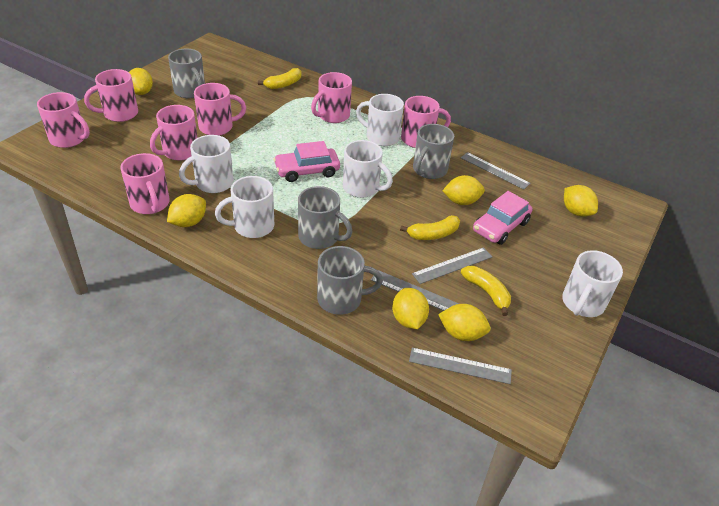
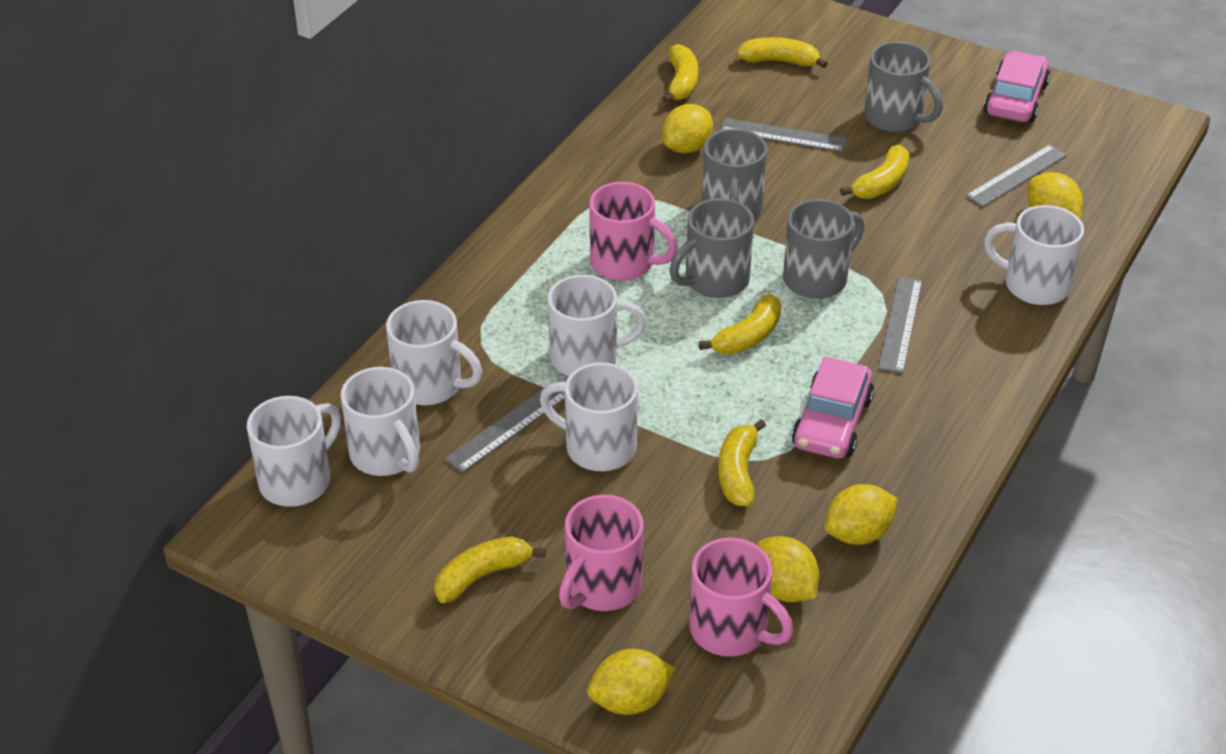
pink mug: [37,92,90,148] [84,69,138,122] [120,153,170,214] [150,105,198,161] [194,83,246,136] [311,72,352,123] [401,96,451,148] = 7 -> [559,495,644,611] [589,182,678,281] [689,538,793,657] = 3
white mug: [179,135,233,193] [215,176,274,238] [343,140,393,198] [356,94,404,146] [562,250,623,317] = 5 -> [247,396,342,507] [341,367,420,476] [386,300,483,405] [540,362,638,471] [548,275,646,376] [984,205,1084,305] = 6
yellow banana: [258,68,301,89] [400,215,460,240] [461,266,511,316] = 3 -> [434,537,546,603] [662,44,698,103] [699,294,781,355] [718,419,766,506] [737,37,828,68] [840,145,909,199] = 6
yellow lemon: [129,68,153,95] [167,194,206,227] [392,288,429,329] [438,304,491,341] [442,175,485,205] [564,185,598,217] = 6 -> [587,649,676,715] [662,104,713,153] [757,536,819,602] [824,484,898,545] [1027,172,1083,219] = 5

